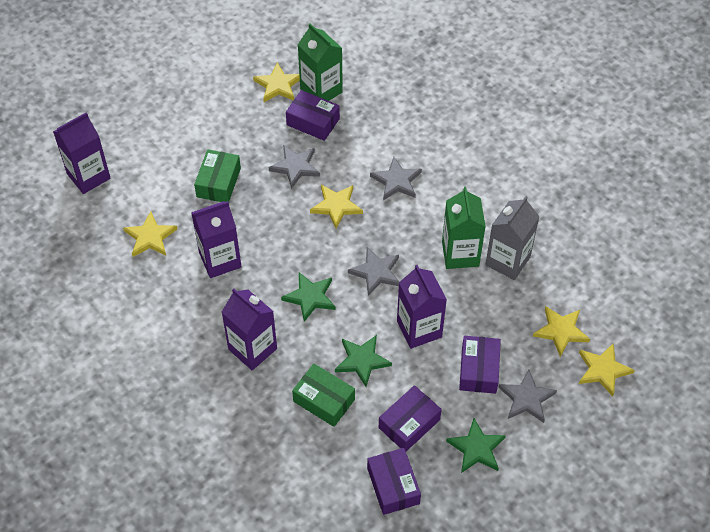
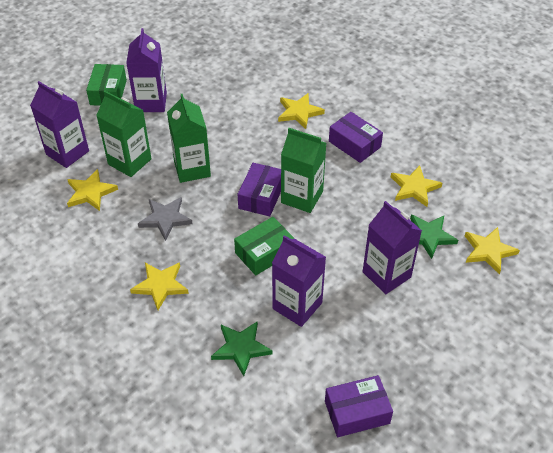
green carton: [298,23,343,101] [442,187,486,269] = 2 -> [96,91,151,177] [167,94,211,183] [281,128,326,213] = 3
green star: [281,272,336,322] [335,335,392,387] [446,418,506,473] = 3 -> [211,321,273,376] [410,214,458,259] = 2
grey carton: [485,196,540,280] = 1 -> none = 0
grey star: [269,145,320,189] [348,247,399,296] [370,157,422,200] [498,369,557,423] = 4 -> [138,197,192,241] = 1
purple box: [286,90,340,141] [367,448,421,515] [379,385,442,451] [459,336,501,394] = 4 -> [238,163,281,216] [325,375,393,437] [329,112,383,163] = 3

